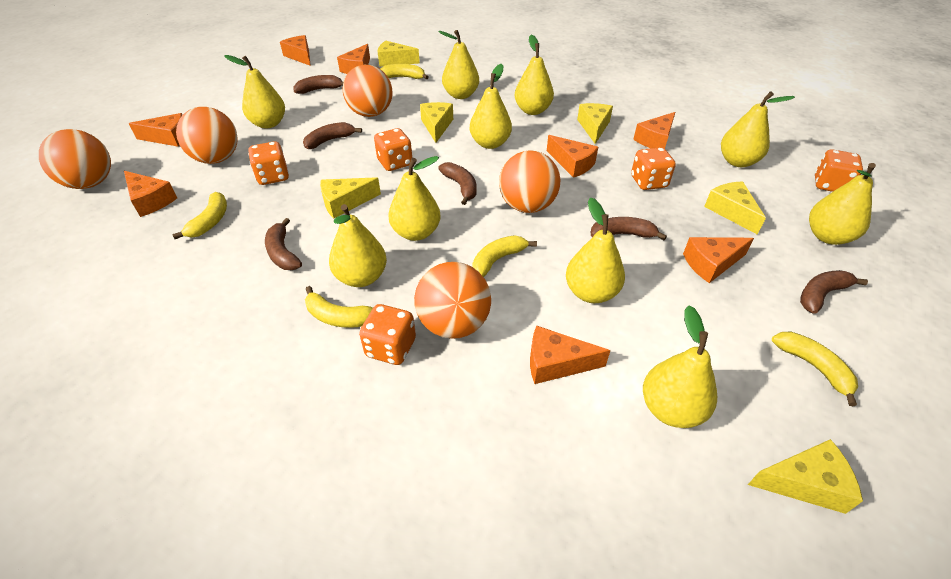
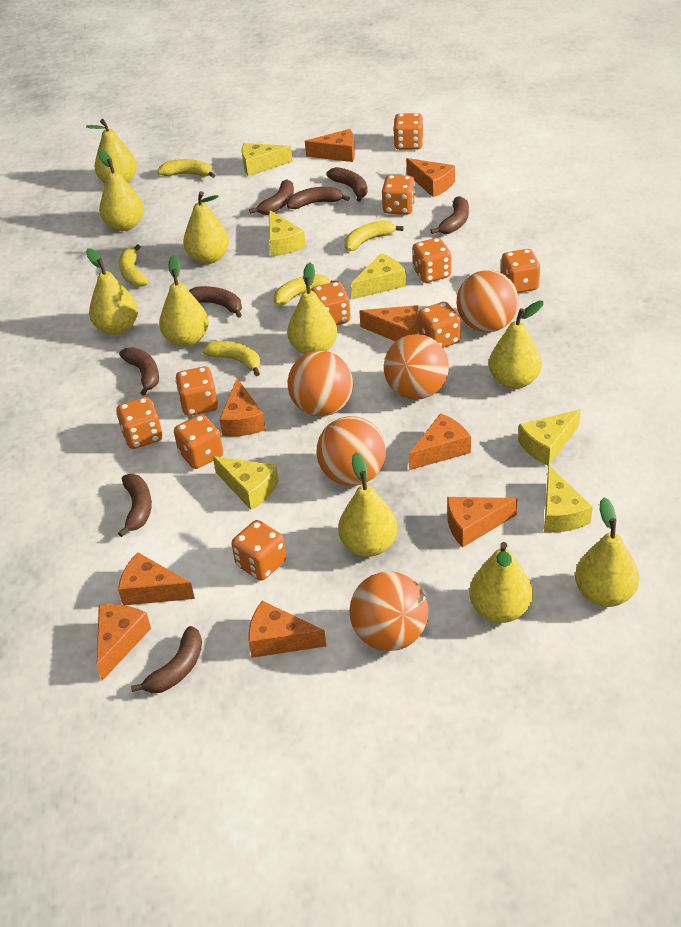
brown banana: [265,218,302,270] [294,75,343,94] [303,122,362,149] [438,162,477,205] [591,217,667,240] [800,270,868,314] = 6 -> [118,474,152,537] [119,347,159,396] [131,626,202,693] [189,286,242,318] [249,179,294,215] [287,187,350,209] [326,167,368,202] [430,196,469,234] = 8
orange cheese: [124,171,177,217] [128,113,182,147] [280,35,311,66] [337,44,370,74] [530,326,611,384] [547,135,598,178] [633,112,675,148] [683,237,754,283] = 8 -> [97,604,151,681] [118,552,195,605] [219,378,266,436] [248,601,326,658] [305,129,355,162] [359,305,419,342] [406,158,455,197] [409,413,471,470] [447,497,518,547] = 9
orange dice: [248,141,289,185] [359,304,416,365] [374,128,413,171] [631,147,676,190] [815,149,863,192] = 5 -> [116,397,163,449] [174,414,223,469] [175,367,218,416] [232,520,286,581] [311,282,351,325] [382,175,416,215] [393,113,423,150] [412,238,451,283] [418,302,461,348] [501,249,541,293] = 10

